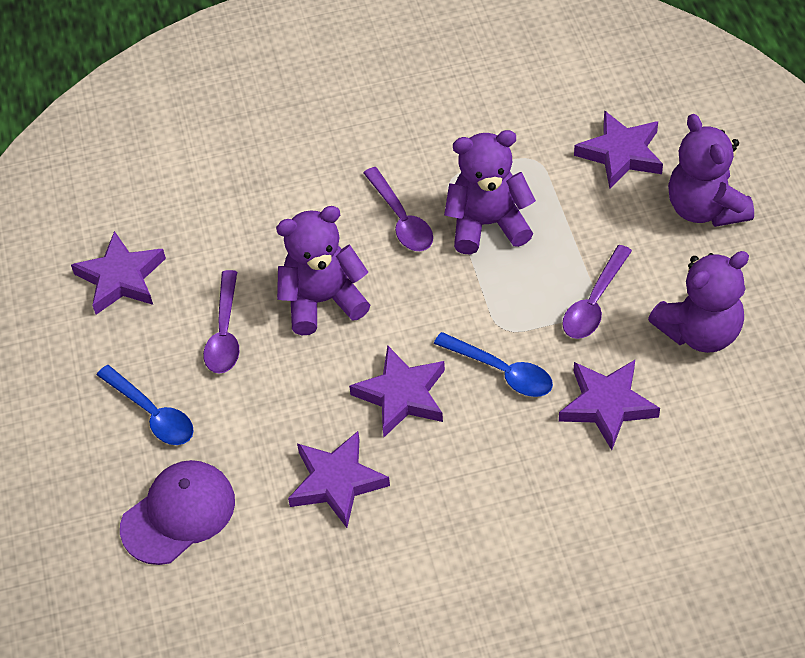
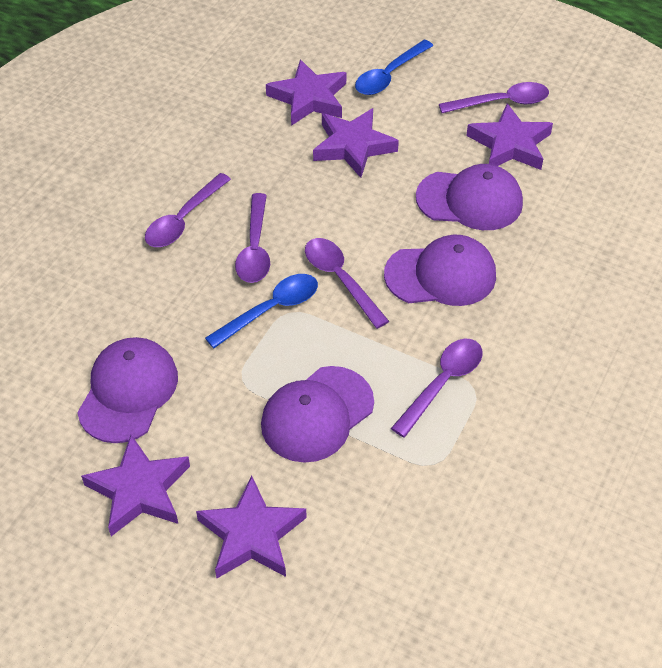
purple cap: [120,460,235,565] = 1 -> [77,337,178,443] [261,366,374,463] [384,235,496,306] [416,164,523,230] = 4
purple spoon: [203,270,239,374] [364,167,433,251] [562,245,632,339] = 3 -> [145,173,231,247] [235,193,270,283] [305,238,389,329] [391,339,483,437] [439,82,549,113] = 5
purple teddy bear: [276,206,370,335] [444,130,536,255] [648,251,749,353] [668,114,754,227] = 4 -> none = 0

